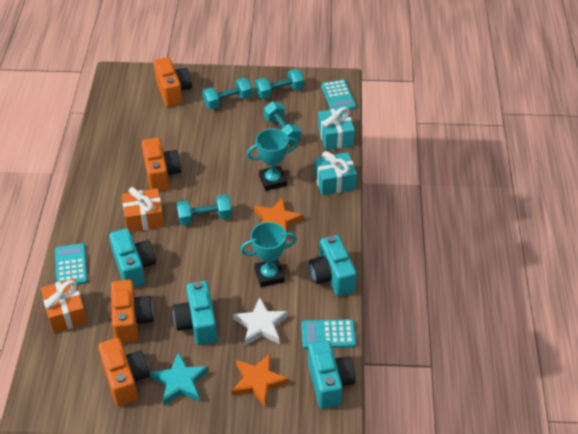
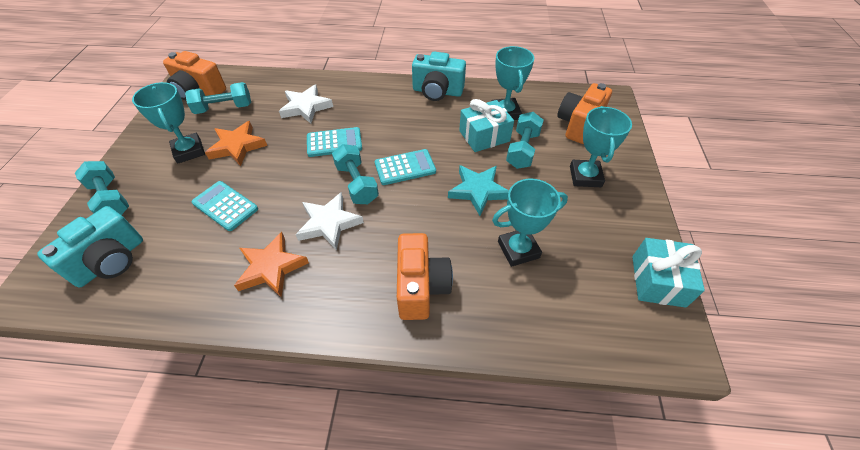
orange camera: [98,338,150,406] [111,280,154,343] [142,137,181,191] [154,57,192,107] = 4 -> [163,51,226,100] [397,233,453,320] [557,83,612,144] = 3
orange gift: [41,278,87,333] [122,187,164,232] = 2 -> none = 0
turquoise camera: [109,228,156,287] [173,281,217,345] [308,340,356,409] [309,235,357,296] = 4 -> [37,206,143,287] [412,52,466,101] = 2
turquoise trophy: [240,222,297,287] [247,129,298,191] = 2 -> [132,82,205,163] [492,46,534,120] [492,179,568,267] [570,106,632,187] = 4
white star: [233,297,288,346] = 1 -> [279,85,333,124] [296,192,364,251] = 2

